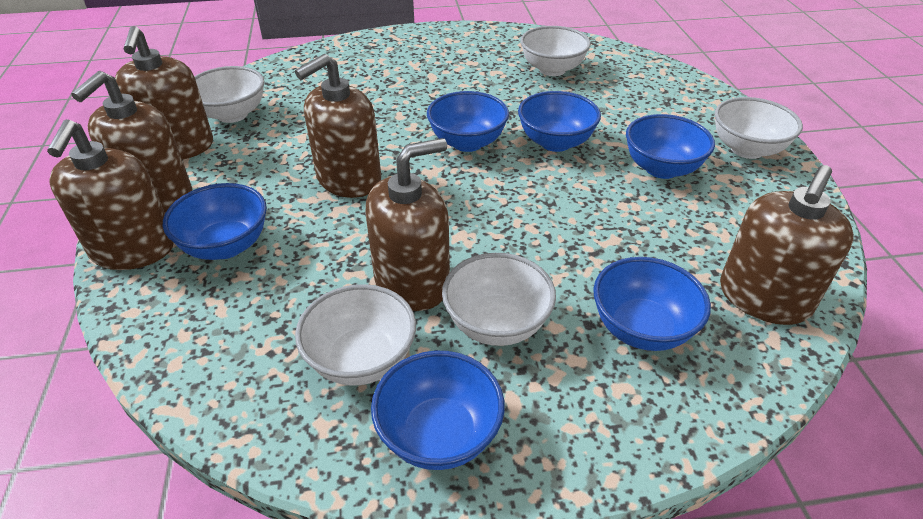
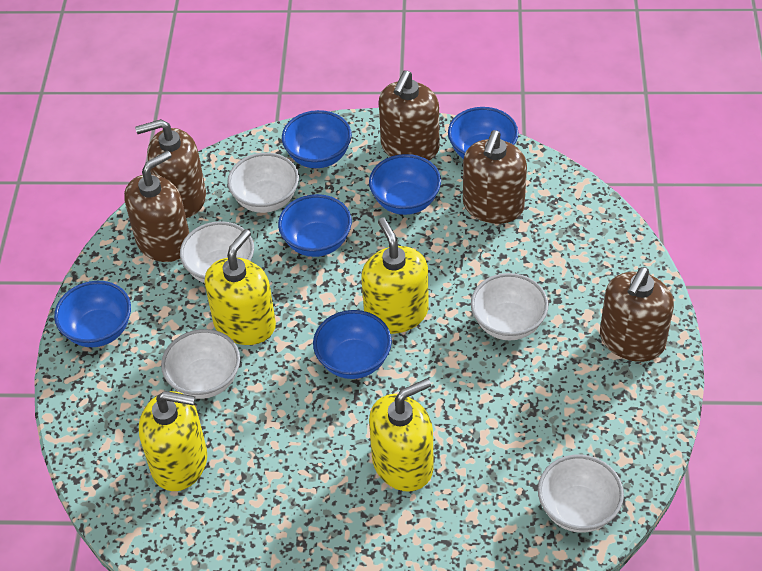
brown soap dispenser: [47,119,174,270] [71,71,192,213] [115,26,213,160] [295,54,381,198] [365,138,450,311] [720,165,854,325] = 6 -> [124,151,189,262] [135,119,206,218] [379,70,439,160] [463,130,527,224] [600,267,674,362] = 5
yellow soap dispenser: none = 0 -> [139,391,207,491] [205,229,276,345] [361,217,429,334] [369,378,434,492] = 4

